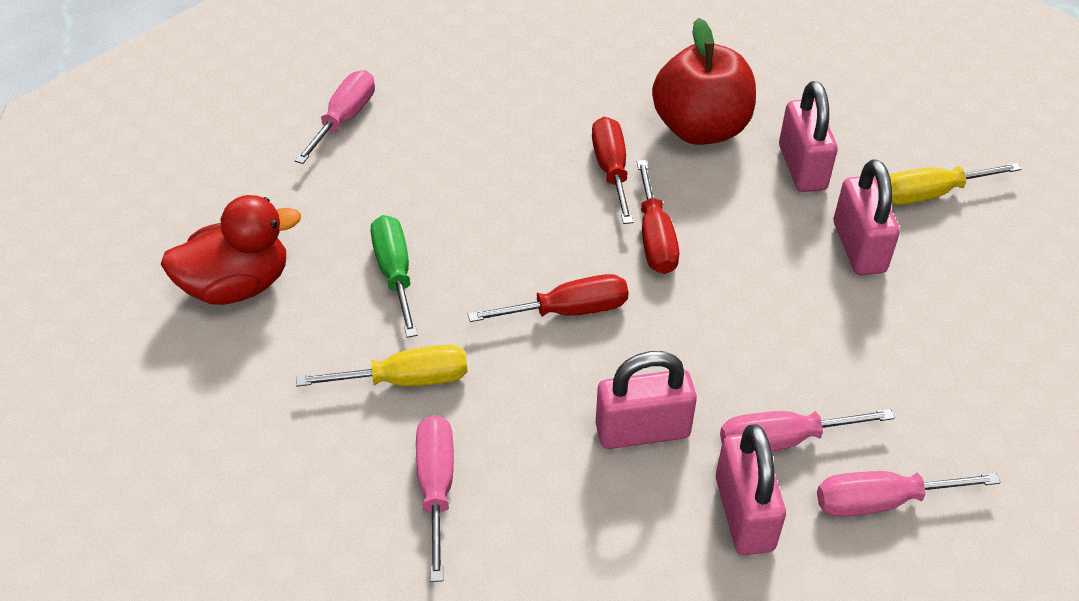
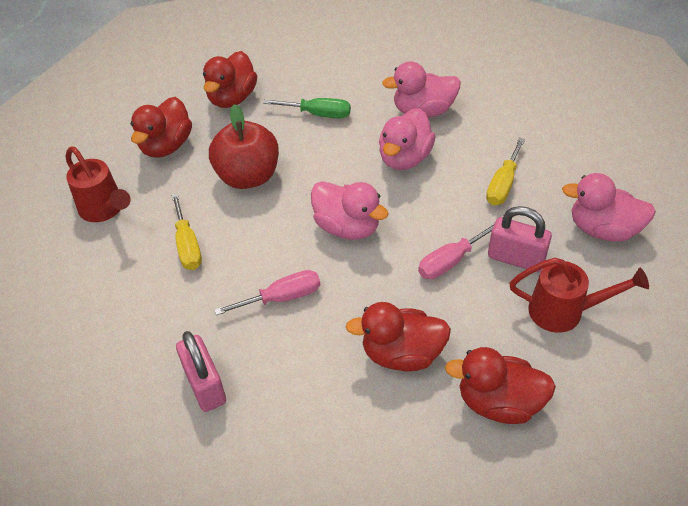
pink duck: none = 0 -> [311,181,389,240] [379,108,436,170] [382,61,461,118] [562,173,656,242] = 4
pink padlock: [596,351,697,449] [716,424,786,555] [779,81,838,192] [834,159,900,275] = 4 -> [176,331,226,412] [488,206,552,272] = 2
pink screwdriver: [295,70,375,164] [416,415,454,582] [720,409,895,452] [817,471,1001,517] = 4 -> [214,270,320,315] [418,223,495,279] = 2
red duck: [161,195,301,305] = 1 -> [131,97,192,158] [203,51,257,108] [346,302,451,372] [445,347,556,424] = 4
red screwdriver: [468,274,629,322] [592,117,633,224] [637,160,679,274] = 3 -> none = 0
red watering can: none = 0 -> [66,147,131,222] [510,258,649,333] = 2

